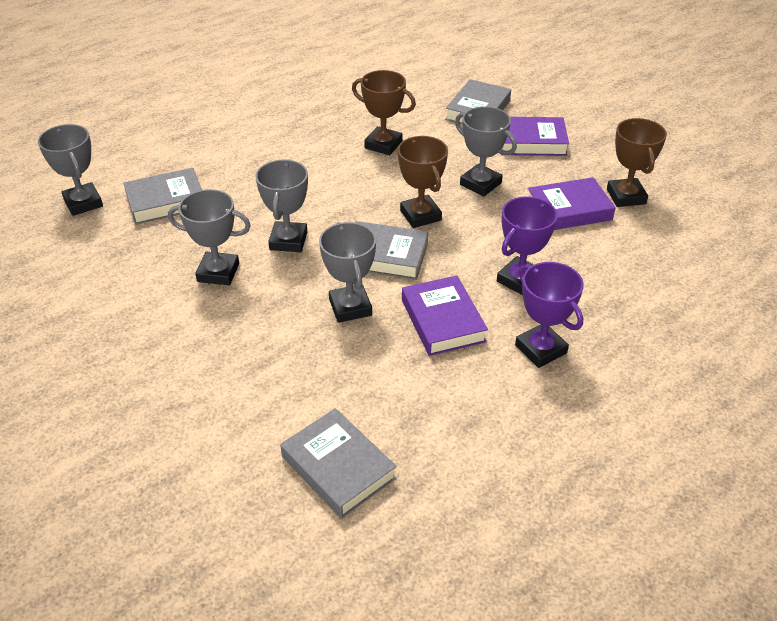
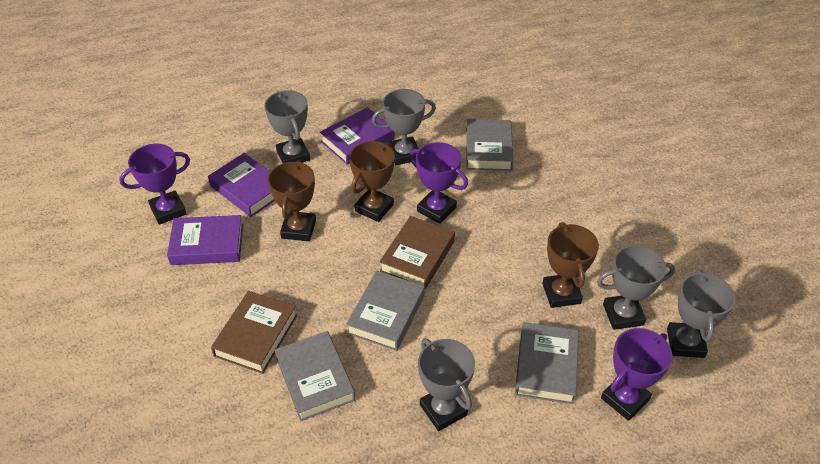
brown book: none = 0 -> [211,291,297,374] [380,216,455,289] = 2
purple trophy: [497,196,558,295] [515,262,584,368] = 2 -> [119,144,190,225] [409,142,468,224] [601,328,672,421] = 3

